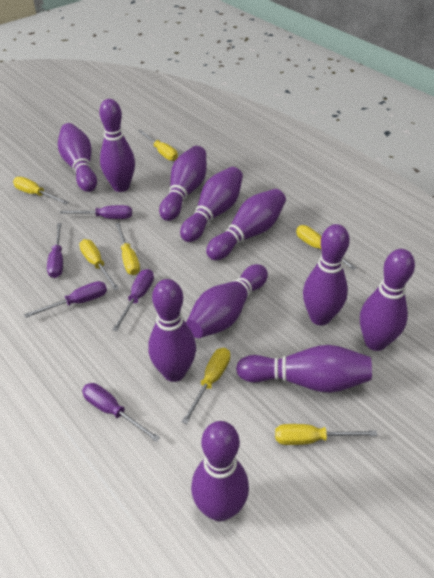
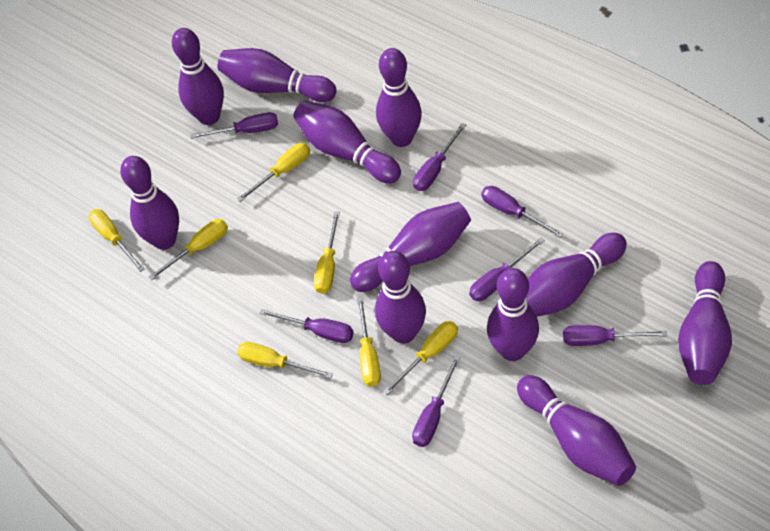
purple screwdriver: [24,281,107,318] [47,223,63,278] [60,205,132,219] [82,383,160,442] [112,269,154,331] = 5 -> [190,112,278,139] [259,309,354,343] [412,356,460,447] [413,123,466,191] [469,237,545,301] [481,186,564,238] [563,325,667,346] = 7

